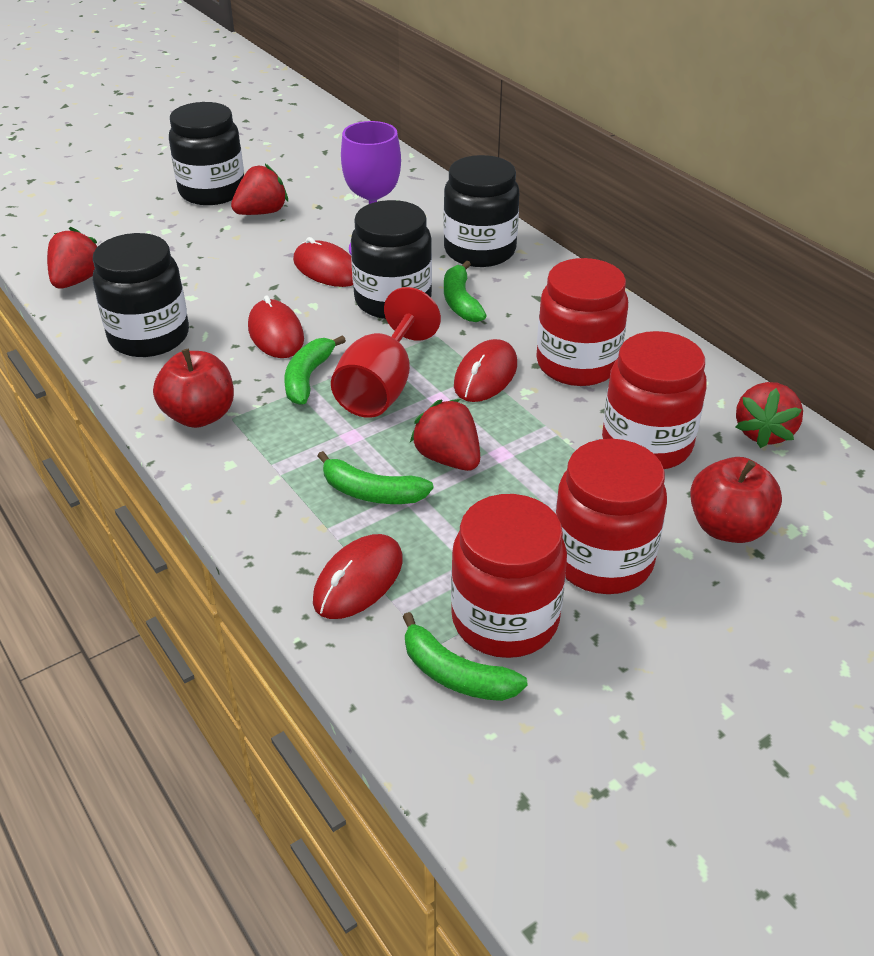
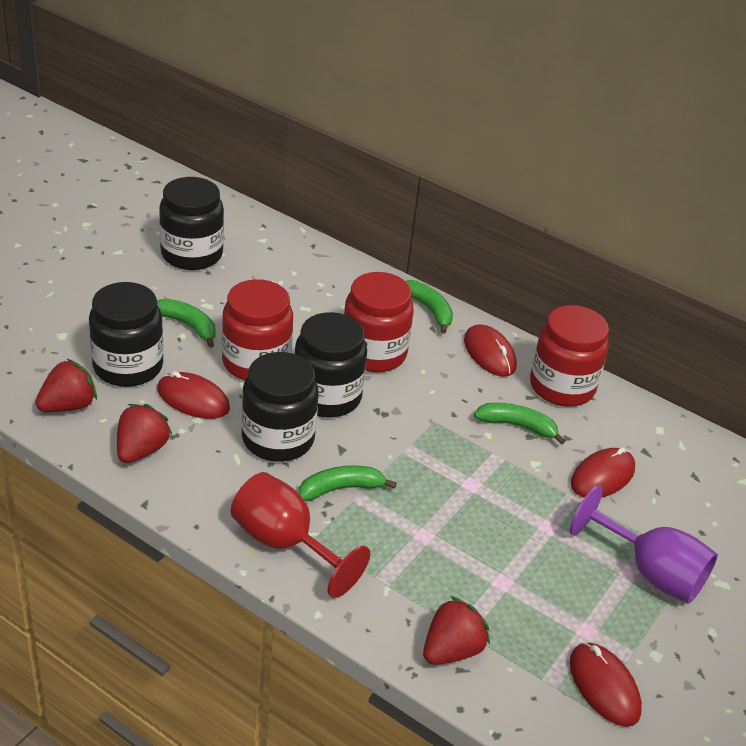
red apple: [153,349,234,428] [690,457,782,543] = 2 -> none = 0
red jar: [451,494,567,658] [536,258,628,386] [555,439,667,594] [602,331,707,469] = 4 -> [222,279,293,380] [344,272,414,372] [530,305,609,407] = 3
red strawberry: [47,227,97,289] [231,164,288,215] [410,399,480,471] [736,382,803,448] = 4 -> [35,359,97,412] [117,404,172,463] [423,596,490,665] = 3

